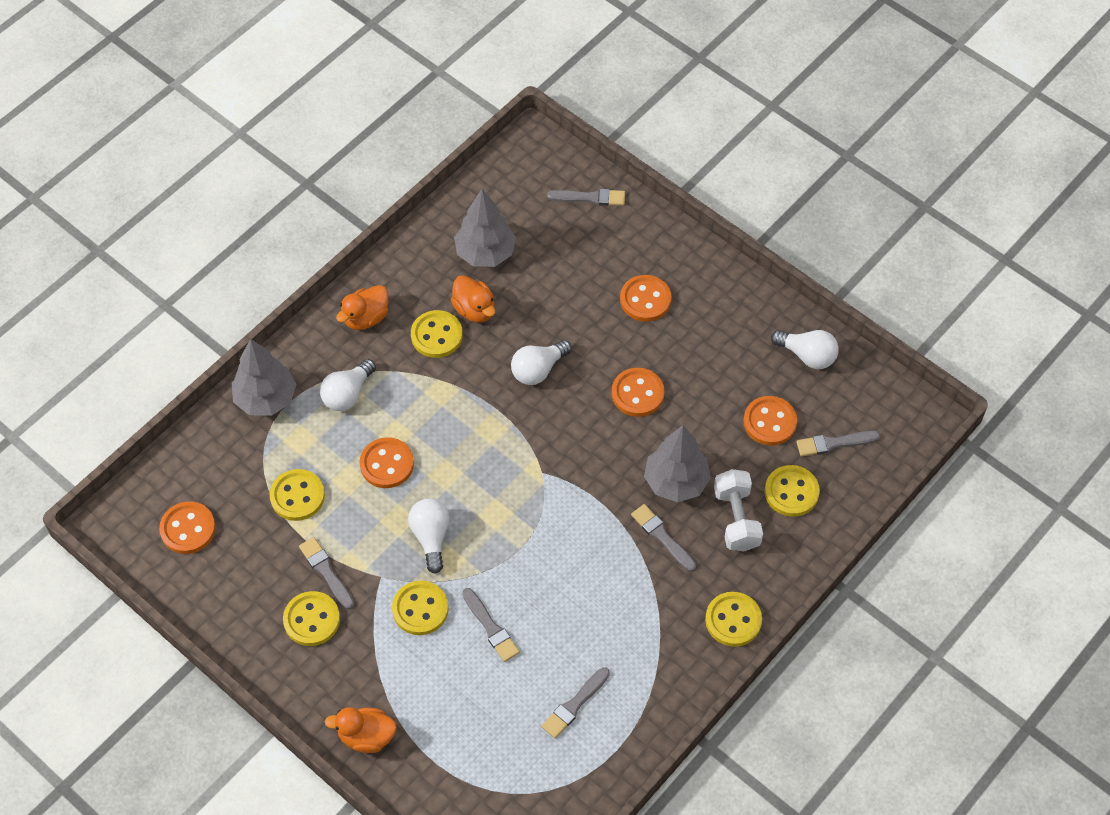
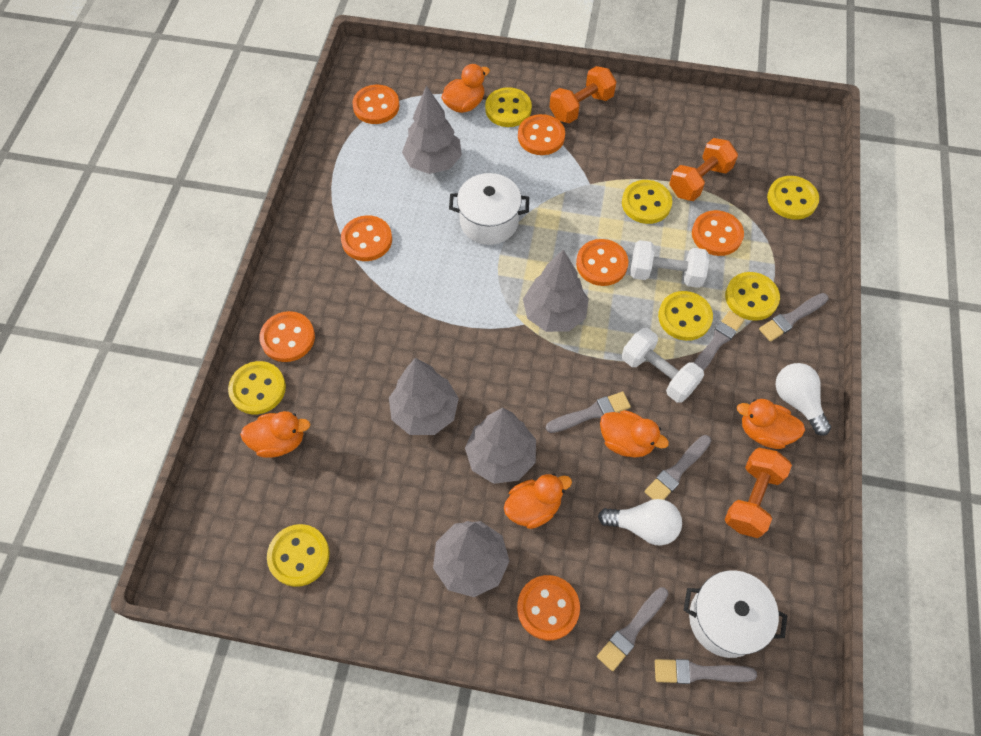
grey tree: [232,339,296,416] [454,189,516,267] [644,425,711,502] = 3 -> [389,358,459,435] [402,85,462,174] [433,521,509,597] [465,408,536,484] [523,249,589,332] = 5
orange button: [159,501,216,554] [360,437,414,488] [612,368,664,417] [620,275,672,322] [743,396,797,446] = 5 -> [259,311,315,362] [341,215,392,261] [352,85,400,124] [517,575,580,641] [518,114,565,155] [576,239,628,286] [692,210,744,256] = 7
orange duck: [324,707,397,753] [336,285,389,330] [451,275,495,323] = 3 -> [240,411,311,458] [441,64,490,113] [504,474,572,529] [600,410,669,458] [737,399,805,449] = 5
orange dumbbell: none = 0 -> [550,66,616,123] [669,138,738,201] [725,448,792,538] = 3
white dumbbell: [714,469,763,551] = 1 -> [622,328,704,403] [631,240,709,288] = 2
white light bulb: [320,359,376,411] [408,499,450,574] [511,340,572,385] [771,330,839,369] = 4 -> [598,499,682,546] [775,363,831,436] = 2
white pot: none = 0 -> [449,173,529,245] [684,570,788,658] = 2
yellow button: [270,469,325,521] [283,591,340,646] [392,581,448,635] [411,310,463,358] [705,592,762,647] [765,465,820,517] = 6 -> [228,361,286,414] [267,524,329,587] [485,87,532,127] [622,180,672,224] [658,291,713,341] [725,272,780,321] [767,176,819,220] = 7

